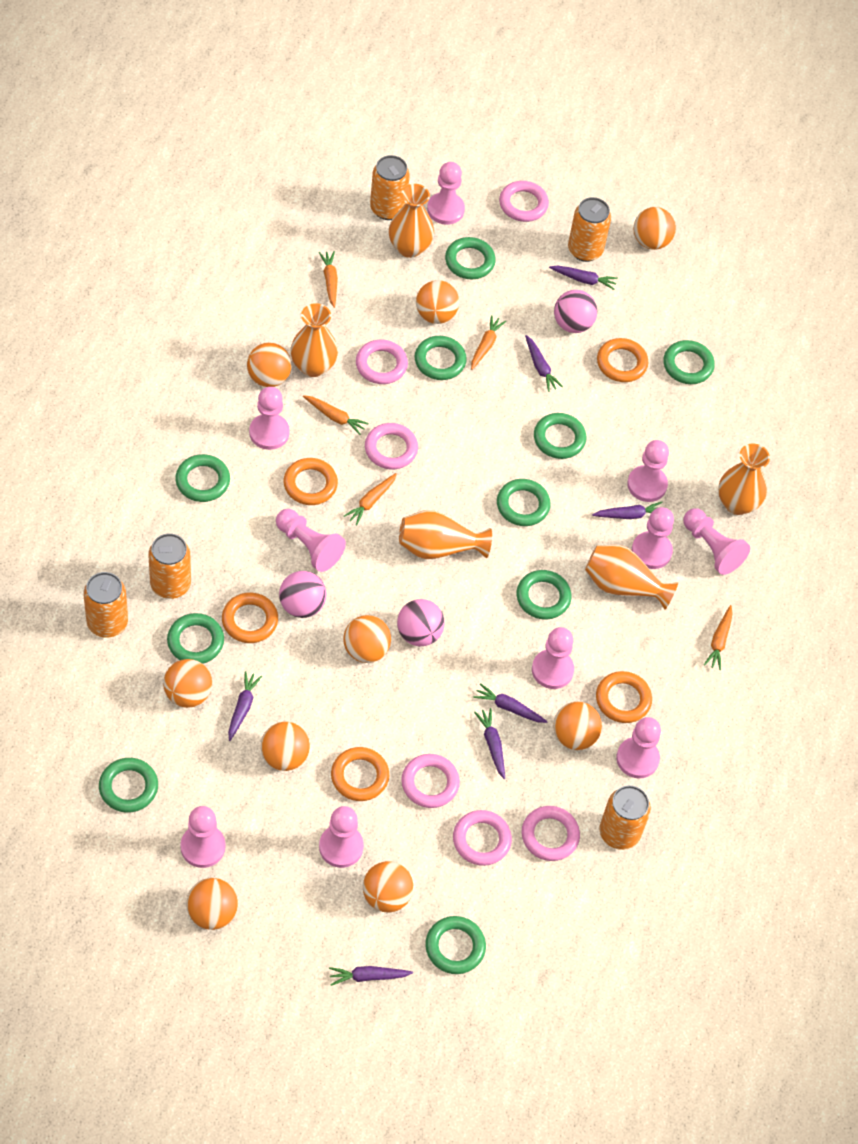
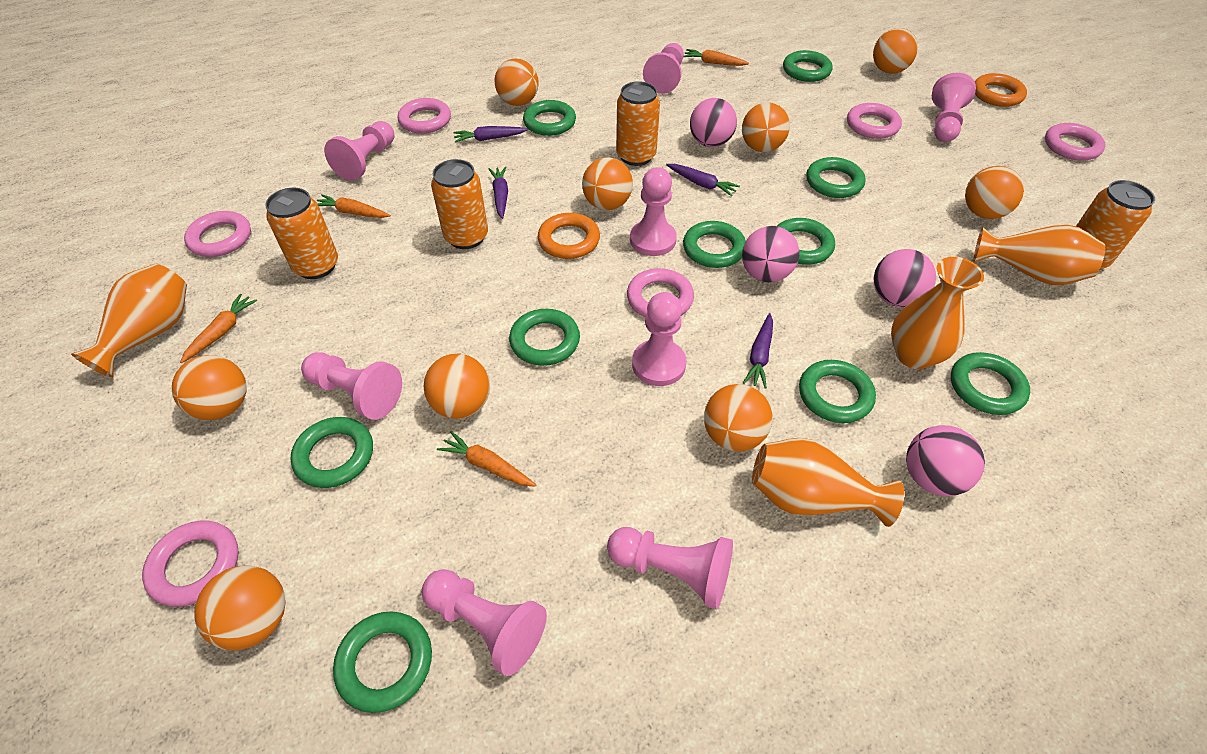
orange can: [83,572,128,638] [148,533,191,599] [370,155,410,220] [568,197,611,262] [599,785,651,850] = 5 -> [265,187,338,279] [431,159,488,249] [616,81,660,166] [1076,180,1155,269] = 4
orange carrot: [303,395,369,435] [319,251,338,308] [344,473,397,526] [471,315,506,370] [704,605,733,670] = 5 -> [180,294,257,363] [317,194,391,218] [437,431,536,487] [684,49,749,66] = 4
orange ring: [222,593,278,643] [284,458,338,505] [331,747,389,801] [596,671,652,723] [597,338,648,382] = 5 -> [538,213,600,259] [975,73,1027,107] = 2
orange vase: [291,303,338,377] [389,184,434,258] [399,510,492,559] [585,545,678,610] [718,443,770,515] = 5 -> [71,264,187,378] [752,438,904,527] [891,257,984,369] [973,225,1105,285] = 4
pink ball: [279,571,327,618] [397,599,445,647] [554,290,597,333] = 3 -> [690,98,737,147] [742,226,799,283] [874,249,936,307] [906,425,985,496] = 4
pink pawn: [180,806,225,868] [249,387,290,450] [276,509,346,572] [319,806,364,868] [427,162,465,225] [532,627,574,689] [616,717,661,778] [627,440,669,502] [632,507,674,569] [683,508,750,575] = 10 -> [301,352,402,420] [324,121,394,181] [421,569,547,676] [607,527,733,609] [630,167,677,256] [632,292,687,386] [643,43,684,94] [932,73,976,142] = 8
purple carrot: [228,671,262,741] [329,966,413,986] [473,683,548,723] [474,708,505,779] [525,335,563,392] [549,266,618,290] [592,502,663,519] = 7 -> [453,126,528,143] [488,166,508,219] [666,164,740,196] [743,313,773,389] = 4

